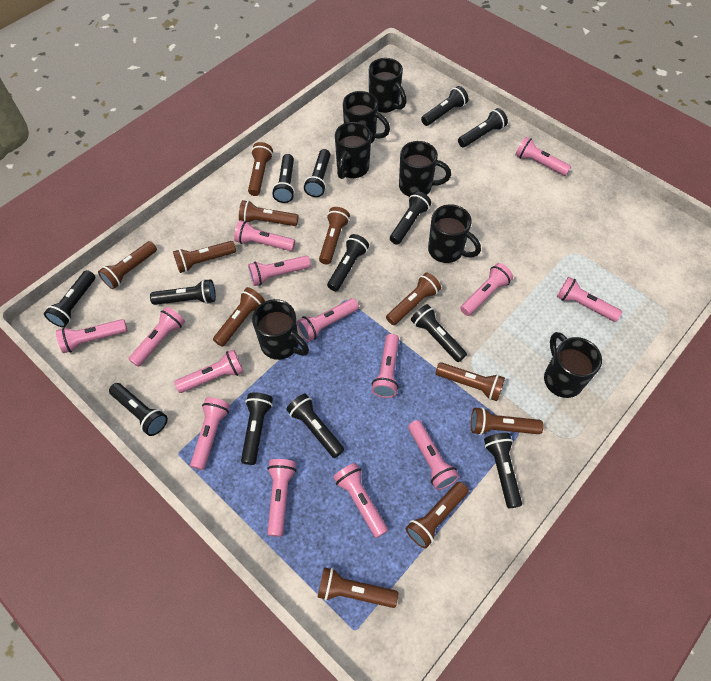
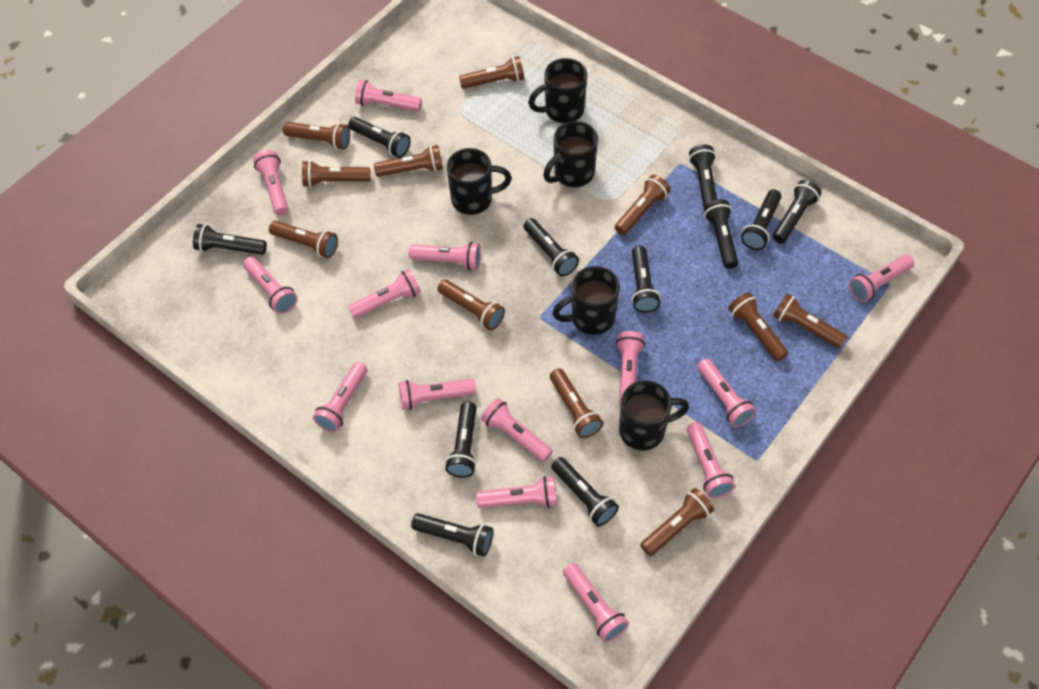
black flashlight: [44,270,95,327] [109,383,168,436] [150,279,216,305] [241,392,273,465] [272,154,295,203] [286,394,344,458] [304,149,330,197] [327,234,369,291] [390,191,431,245] [411,304,467,362] [421,86,469,126] [458,108,508,148] [484,433,522,508] = 13 -> [193,224,267,255] [348,117,411,158] [411,513,493,557] [445,401,477,478] [523,218,579,276] [551,457,619,526] [632,246,661,313] [689,145,717,207] [704,199,739,269] [741,189,782,250] [773,180,822,244] = 11
black mug: [252,299,309,360] [335,122,371,179] [343,91,390,143] [369,58,407,113] [399,141,451,197] [428,204,481,263] [544,332,602,398] = 7 -> [447,148,512,215] [528,58,587,123] [543,121,598,187] [552,266,620,335] [619,380,689,450] = 5

